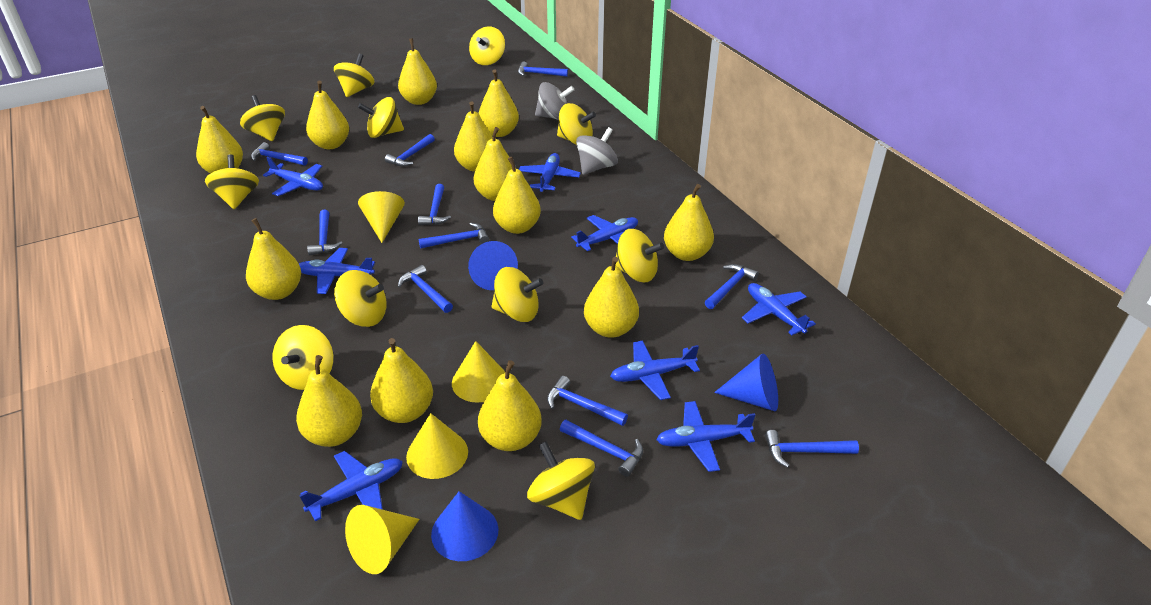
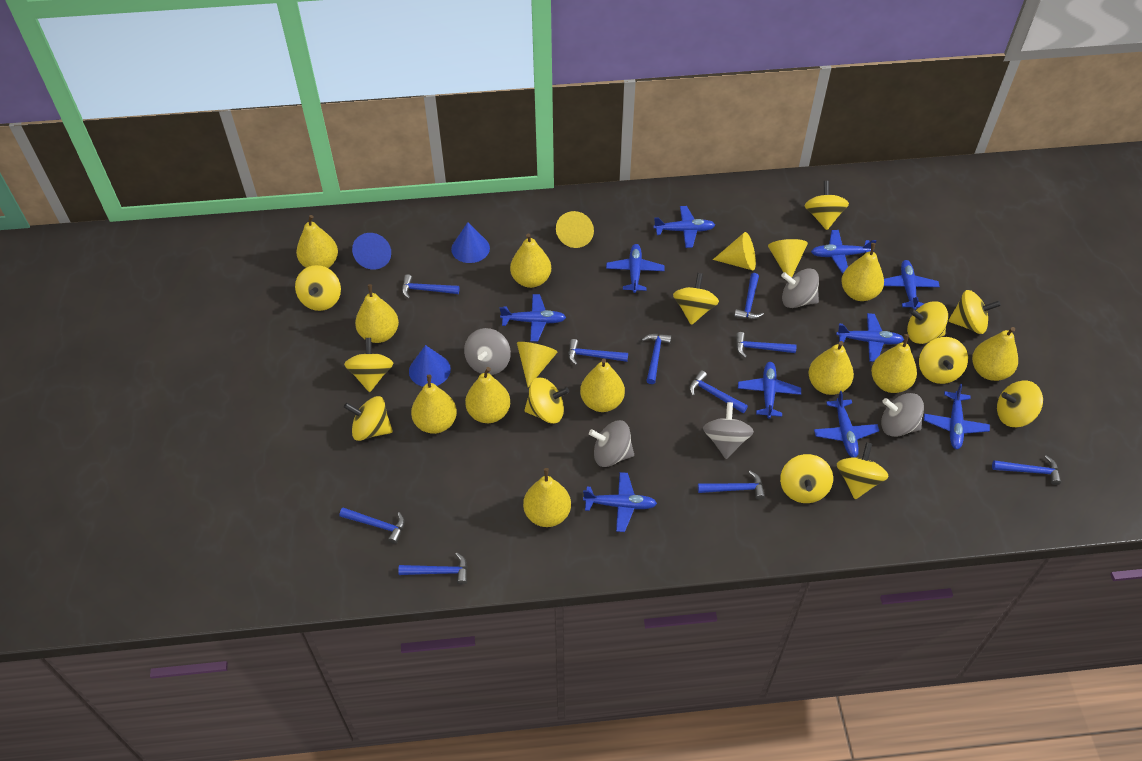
blue hammer: [251,142,308,166] [307,210,342,255] [385,134,435,167] [398,265,453,313] [418,184,451,225] [419,223,489,249] [518,61,568,77] [547,376,628,426] [560,420,643,477] [705,264,759,309] [765,430,859,468] = 11 -> [340,507,405,544] [398,553,467,585] [402,274,460,299] [568,339,628,365] [642,334,671,384] [689,370,748,413] [698,471,765,500] [734,273,764,320] [736,332,797,358] [992,455,1061,485] = 10
blue plane: [263,157,323,196] [299,248,375,294] [299,451,403,521] [519,153,581,192] [571,215,638,251] [610,341,700,400] [656,401,755,472] [742,283,816,336] = 8 -> [500,294,566,342] [583,472,657,532] [606,244,665,293] [653,206,715,248] [738,362,801,419] [811,230,876,273] [814,391,879,457] [836,313,904,362] [884,260,940,310] [924,384,990,449] = 10
grey spinning top: [535,82,574,120] [576,127,618,175] = 2 -> [464,328,511,375] [589,420,634,467] [703,402,754,459] [781,268,819,308] [881,393,924,437] = 5
yellow pear: [196,106,243,173] [246,218,301,300] [296,355,362,447] [306,81,349,149] [370,338,433,423] [398,38,437,105] [454,101,493,172] [474,127,516,201] [478,69,519,137] [478,360,542,451] [493,157,541,234] [584,257,639,338] [664,184,714,261] = 13 -> [296,215,338,268] [355,284,399,343] [411,375,457,434] [465,367,510,423] [510,233,551,288] [523,468,571,527] [580,359,625,412] [808,341,854,395] [841,243,884,301] [871,334,917,393] [972,327,1018,381] = 11
yellow spinning top: [205,154,259,209] [240,95,285,141] [272,325,334,390] [334,54,375,97] [334,270,387,327] [358,97,404,138] [469,26,505,65] [492,267,543,322] [527,441,595,520] [557,103,596,145] [615,229,664,283] = 11 -> [295,265,341,311] [344,338,393,392] [344,396,393,441] [524,377,569,424] [673,273,719,325] [780,454,833,503] [804,181,849,230] [837,442,889,499] [907,301,948,344] [919,337,968,384] [948,290,1001,334] [997,380,1043,427] = 12

